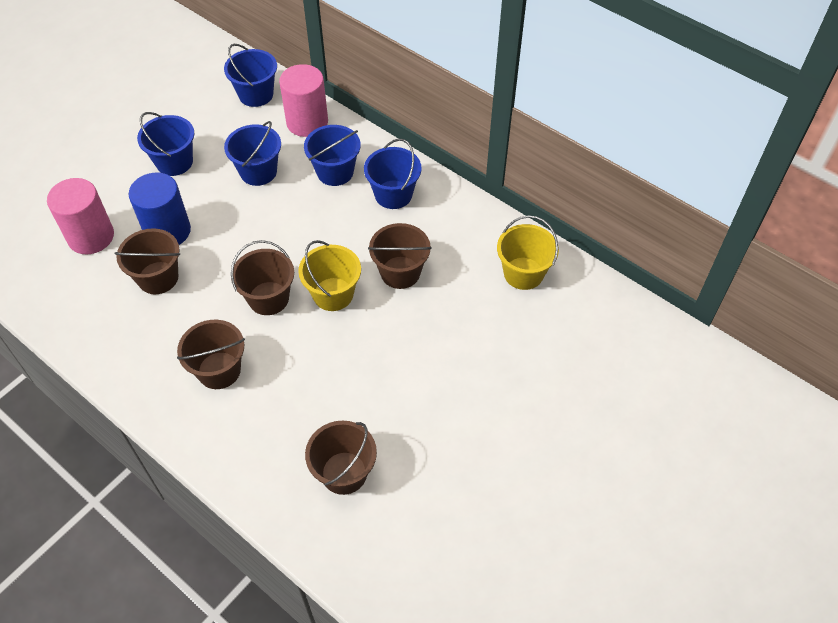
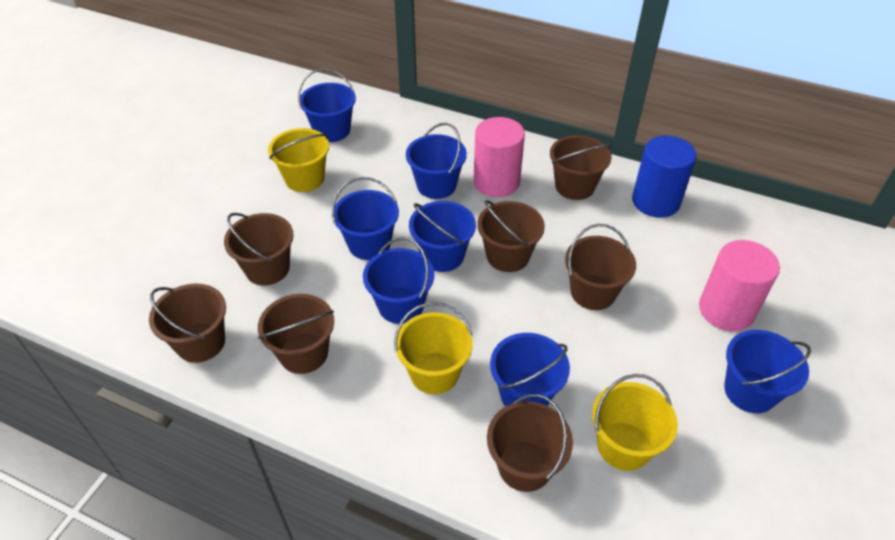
blue bucket: [137,112,194,176] [224,44,277,107] [224,121,281,186] [304,125,361,186] [364,139,422,209] = 5 -> [298,68,356,142] [332,177,399,260] [363,237,434,324] [406,123,467,199] [409,201,476,272] [490,333,570,407] [724,330,811,413] = 7
brown bucket: [115,228,180,294] [177,320,245,389] [231,240,294,315] [305,421,377,495] [368,223,432,289] = 5 -> [149,284,226,363] [224,213,294,285] [258,294,334,374] [477,200,545,272] [487,394,573,492] [550,135,612,200] [565,224,636,310] = 7
yellow bucket: [298,240,361,311] [497,215,559,290] = 2 -> [268,128,329,192] [394,302,473,394] [592,374,678,471] = 3

